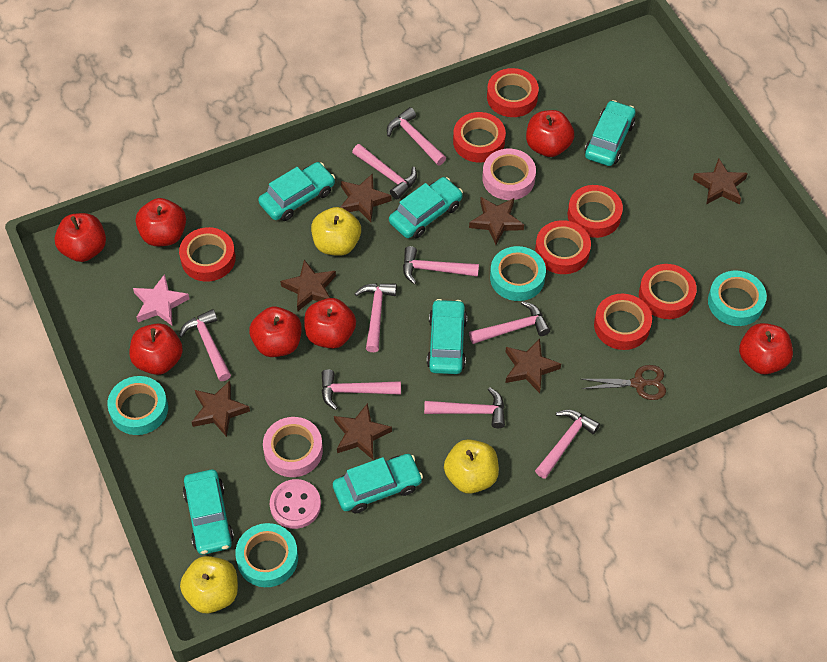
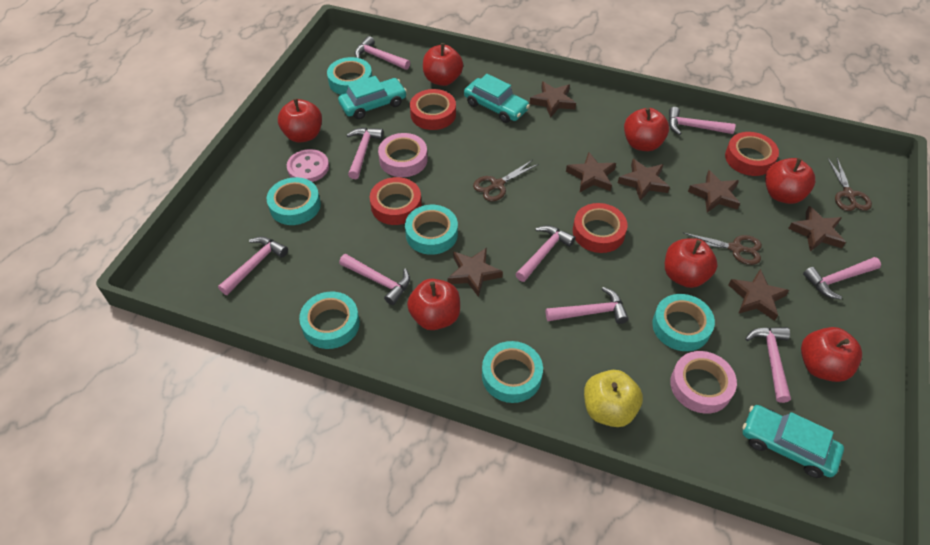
brown scissors: [581,365,666,400] = 1 -> [473,160,539,202] [684,233,762,265] [828,158,872,211] = 3
pink star: [133,274,189,325] = 1 -> none = 0
red tape: [179,227,236,282] [453,112,506,162] [487,68,539,117] [535,220,591,274] [568,185,623,238] [594,294,652,350] [639,264,697,319] = 7 -> [370,177,422,225] [410,89,456,130] [573,203,628,253] [725,132,779,176] = 4
turquoise car: [183,470,234,555] [258,162,335,221] [333,454,423,513] [389,177,463,239] [427,299,467,374] [585,100,635,166] = 6 -> [338,76,407,119] [464,74,530,123] [742,405,844,478] = 3
turquoise tape: [107,376,168,435] [235,523,298,587] [490,246,546,301] [708,271,767,326] = 4 -> [267,177,321,225] [299,292,360,349] [327,57,372,95] [405,205,458,255] [482,341,543,403] [652,294,715,351] = 6
yellow apple: [180,556,238,613] [311,207,361,256] [444,439,499,494] = 3 -> [584,370,643,427] = 1

